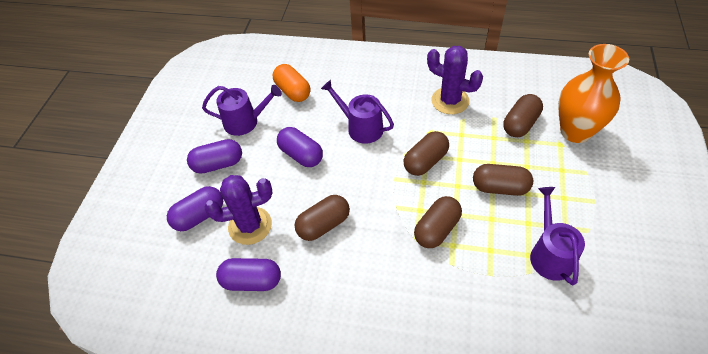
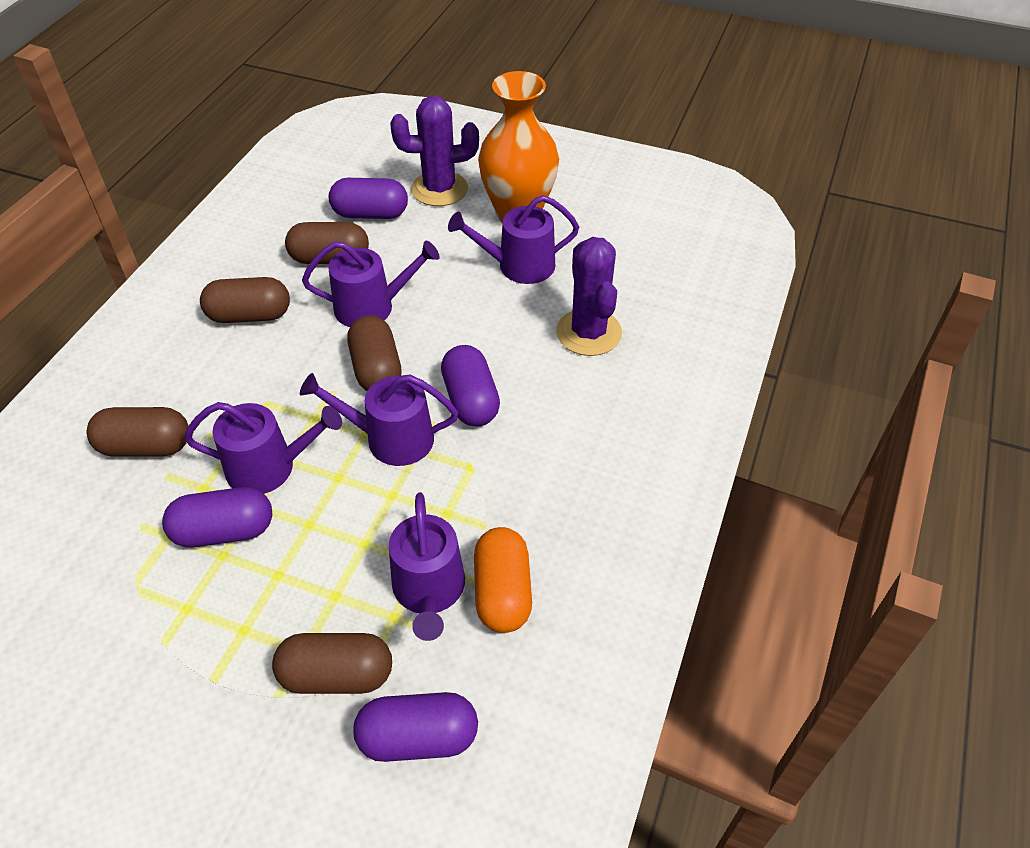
purple watering can: [202,85,282,136] [321,80,394,144] [530,187,585,285] = 3 -> [184,402,342,494] [300,373,458,466] [302,241,440,327] [389,492,465,641] [448,195,579,284] = 5

